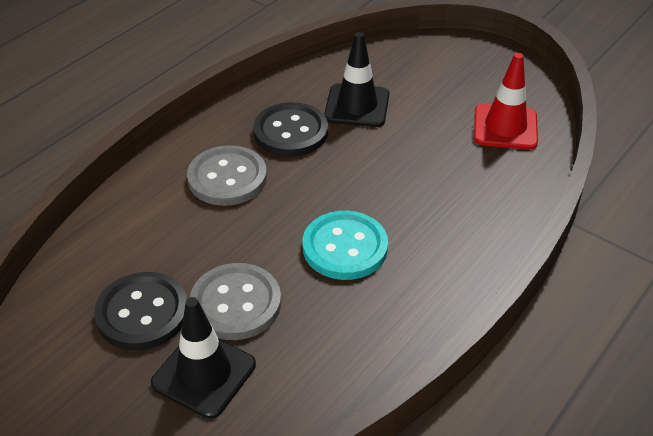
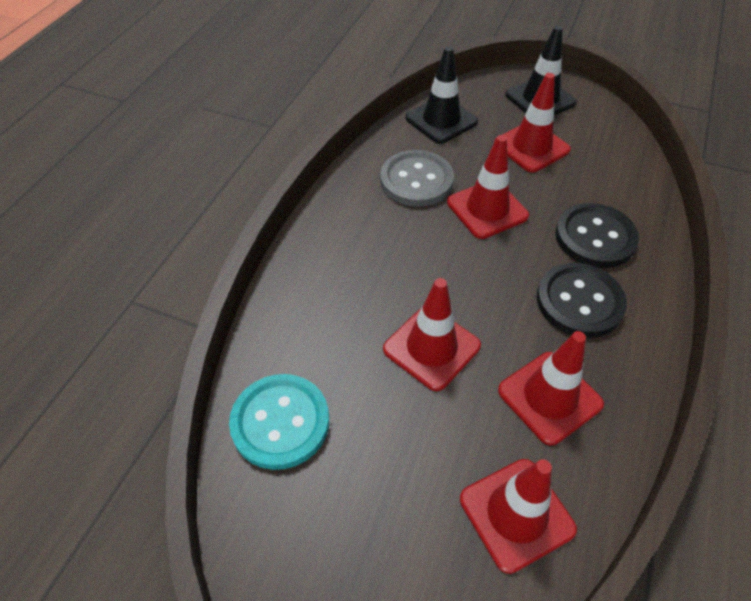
grey button: [187,145,267,206] [190,263,281,340] = 2 -> [380,150,454,207] = 1
red traffic cone: [474,53,538,150] = 1 -> [383,278,481,391] [447,135,529,239] [460,459,577,574] [494,73,571,172] [498,331,604,446] = 5

